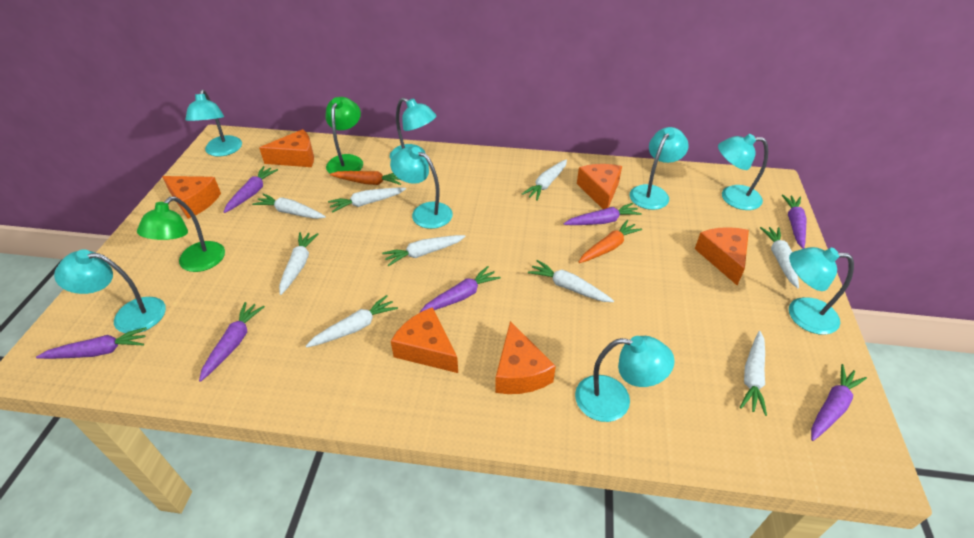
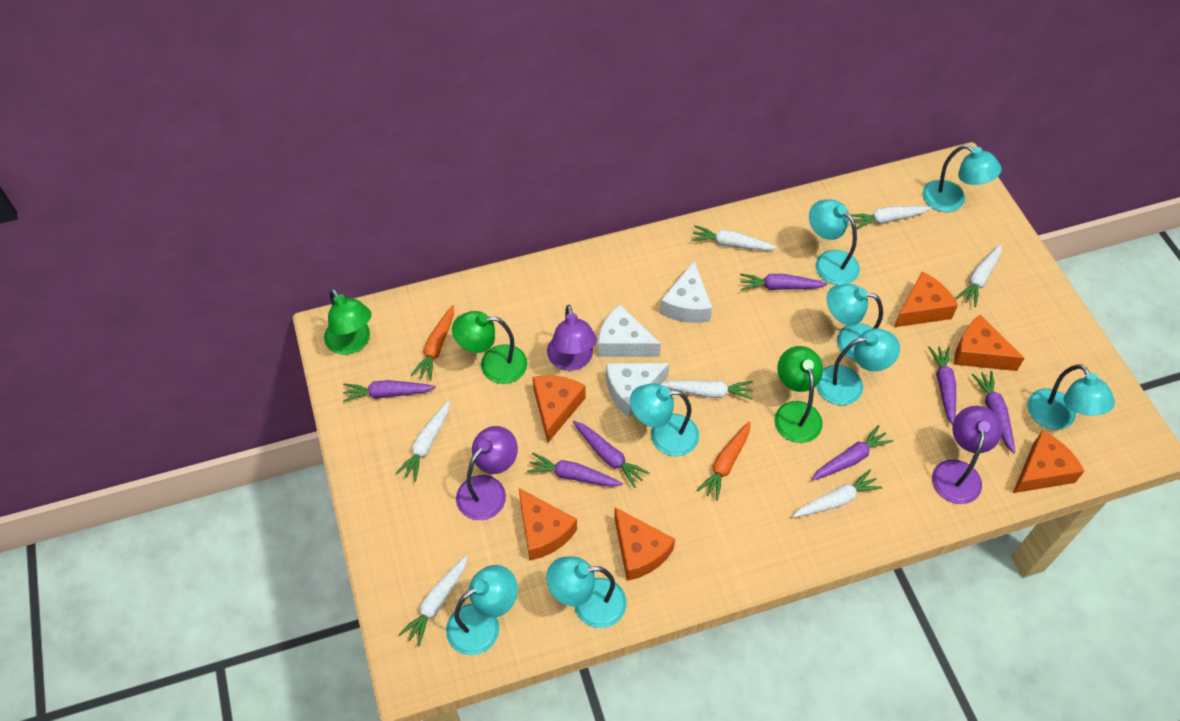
green lamp: [137,196,225,272] [325,97,363,173] = 2 -> [324,288,372,355] [452,311,527,384] [774,346,823,443] = 3
purple lamp: none = 0 -> [456,426,518,520] [547,305,597,371] [932,406,1002,504] = 3
white carrot: [252,194,326,219] [279,232,318,295] [306,295,398,348] [328,187,406,213] [382,235,466,266] [522,159,567,201] [528,260,614,302] [740,331,767,416] [760,227,799,288] = 9 -> [395,400,450,482] [399,555,468,647] [660,380,753,400] [691,225,777,251] [792,470,883,518] [850,206,931,230] [956,244,1001,307] = 7
white cheese: none = 0 -> [598,305,661,357] [606,363,670,417] [660,261,712,323] = 3

